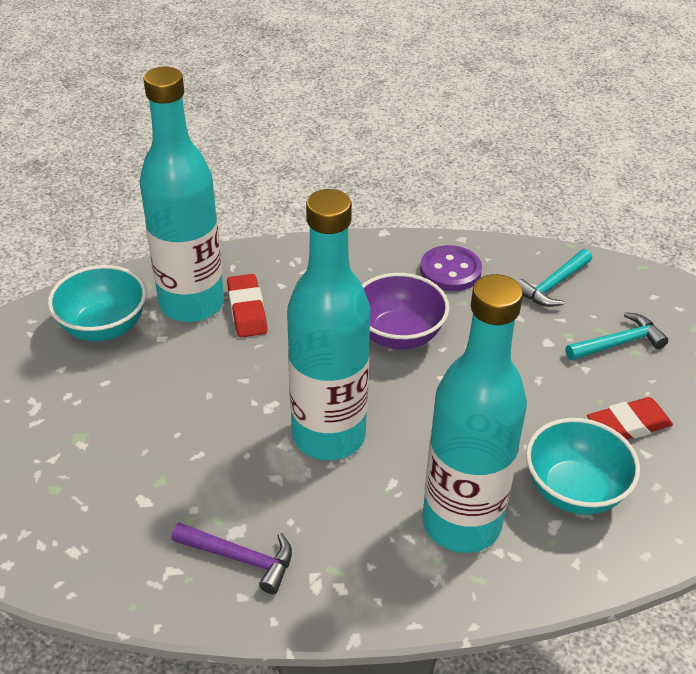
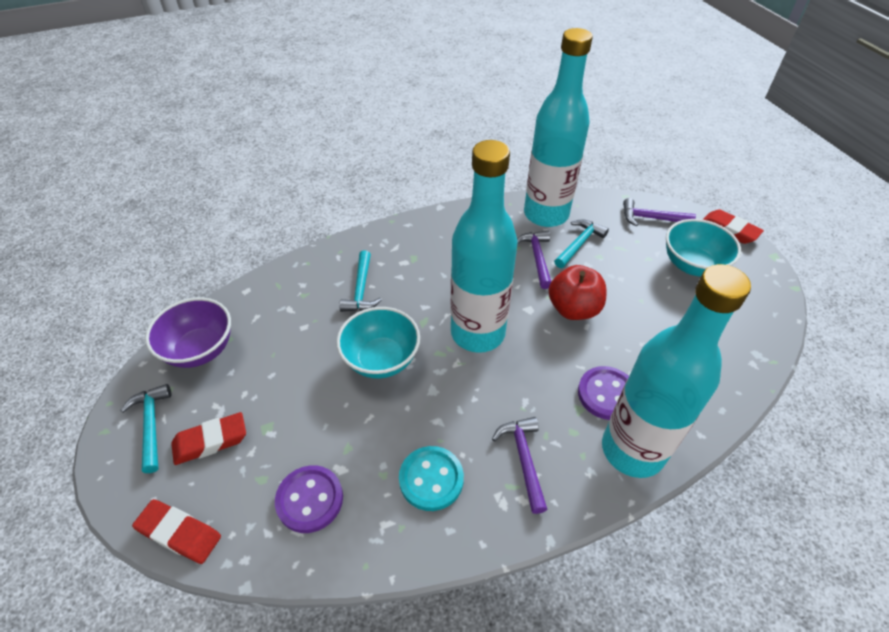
purple button: [420,245,482,291] = 1 -> [275,465,343,533] [578,366,629,420] = 2
purple hammer: [171,523,292,594] = 1 -> [492,417,547,514] [517,231,551,289] [623,198,696,226] = 3
red apple: none = 0 -> [549,265,607,320] = 1
red eraser: [227,274,267,337] [587,397,673,440] = 2 -> [132,499,221,564] [171,412,246,465] [703,209,764,244] = 3
turquoise button: none = 0 -> [399,446,464,511] = 1
turquoise hammer: [517,249,592,307] [566,312,668,361] = 2 -> [120,384,171,473] [339,250,382,312] [554,219,609,268] = 3

